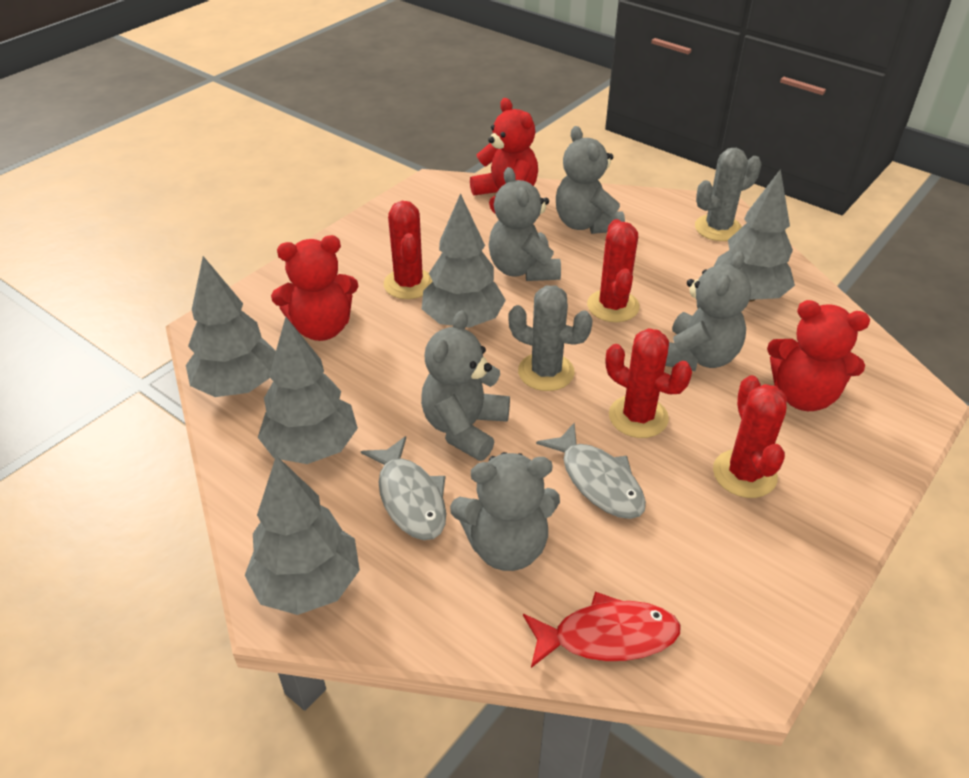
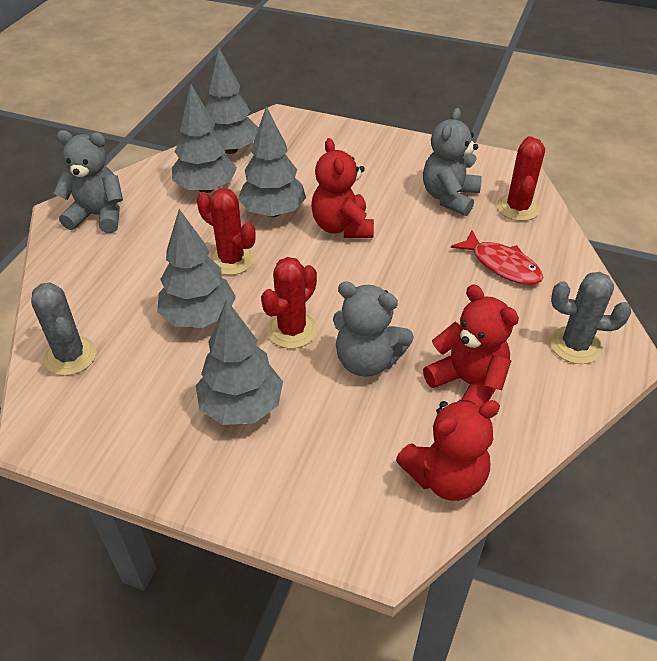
grey fish: [361,436,446,540] [536,423,646,519] = 2 -> none = 0
grey teddy bear: [421,310,510,461] [450,452,560,571] [489,167,561,281] [556,126,625,234] [665,251,751,371] = 5 -> [53,130,123,233] [333,281,414,377] [423,108,482,216] = 3
red cactus: [384,201,433,299] [587,219,640,322] [606,328,692,438] [713,375,787,498] = 4 -> [197,188,256,275] [261,257,317,348] [497,136,545,221] = 3

